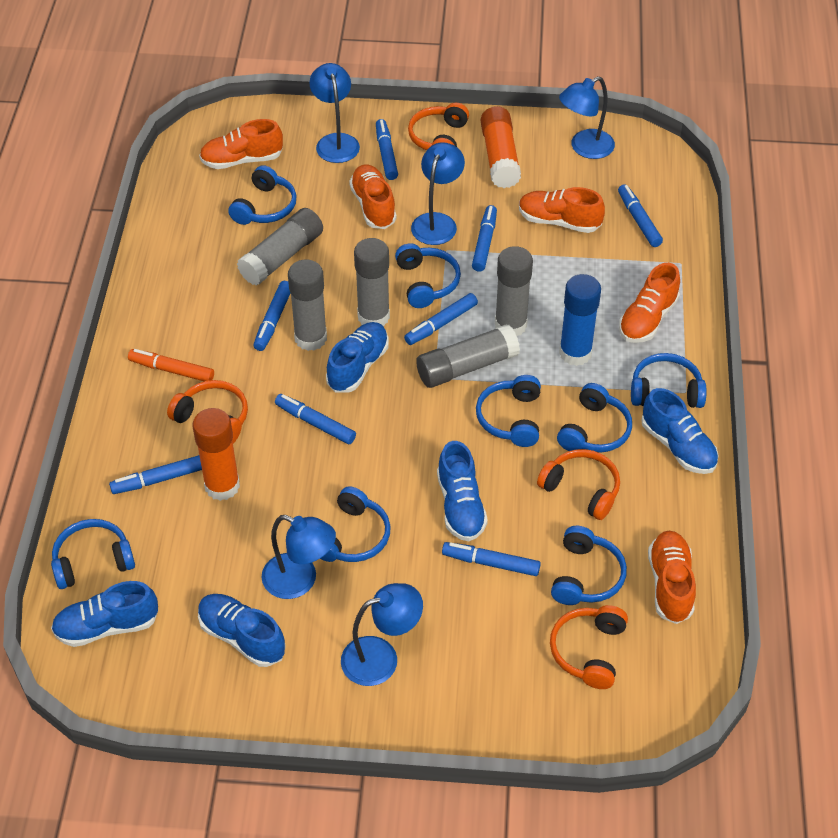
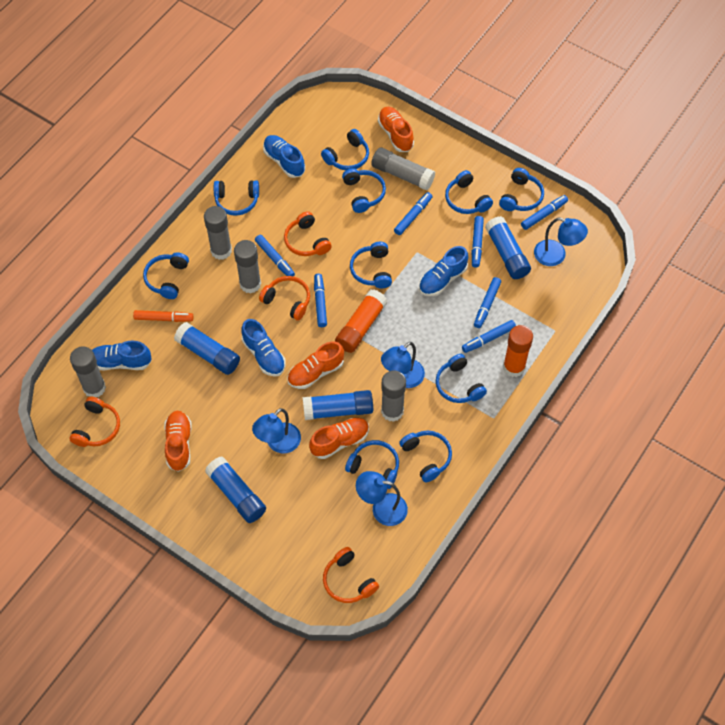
blue glue stick: [559,274,601,366] = 1 -> [174,322,240,375] [205,456,266,523] [303,390,373,420] [485,216,531,279] = 4
blue headphones: [51,519,135,589] [228,165,297,225] [320,486,391,562] [395,243,461,308] [476,375,541,447] [551,526,627,605] [557,383,632,453] [631,353,707,408] = 8 -> [143,252,189,299] [214,180,259,216] [321,129,369,170] [342,168,386,213] [345,440,399,489] [350,242,392,288] [399,431,452,483] [436,354,487,403] [445,170,493,214] [499,168,544,211] = 10
blue lamp: [261,515,336,599] [309,63,360,163] [341,583,423,686] [411,142,465,245] [559,76,615,159] = 5 -> [252,408,301,453] [356,471,408,526] [381,342,425,388] [534,217,588,266] = 4
blue marker: [109,455,202,494] [253,281,290,351] [275,394,356,444] [376,119,398,180] [404,293,478,345] [442,542,541,576] [472,205,497,272] [618,184,663,247] = 8 -> [255,235,295,276] [314,273,327,327] [394,192,433,235] [462,320,516,353] [472,216,484,268] [474,277,501,328] [521,195,568,230] = 7
blue shoe: [51,581,158,647] [198,594,286,667] [326,322,389,393] [437,441,488,541] [641,388,719,474] = 5 -> [92,341,152,370] [242,319,285,376] [263,135,305,178] [419,246,468,296] = 4
orange shoe: [199,119,283,169] [349,164,397,229] [519,187,605,233] [619,263,680,343] [648,531,696,624] = 5 -> [164,411,192,472] [287,342,344,389] [309,418,369,459] [378,107,414,152] = 4

